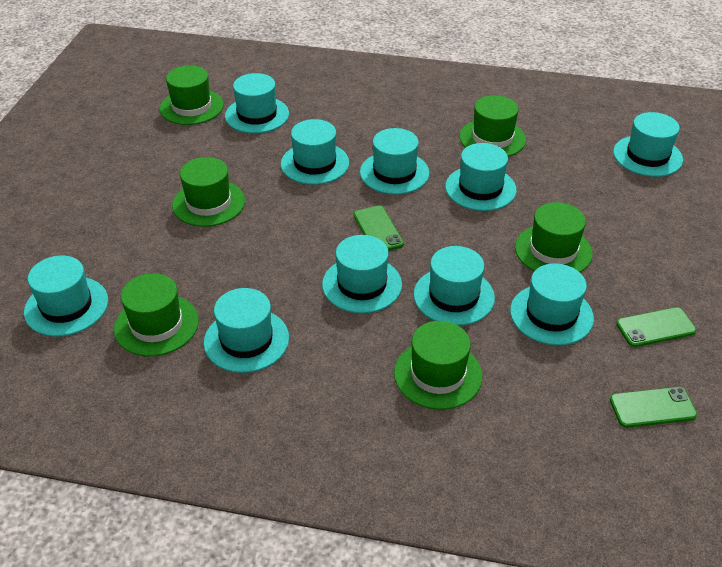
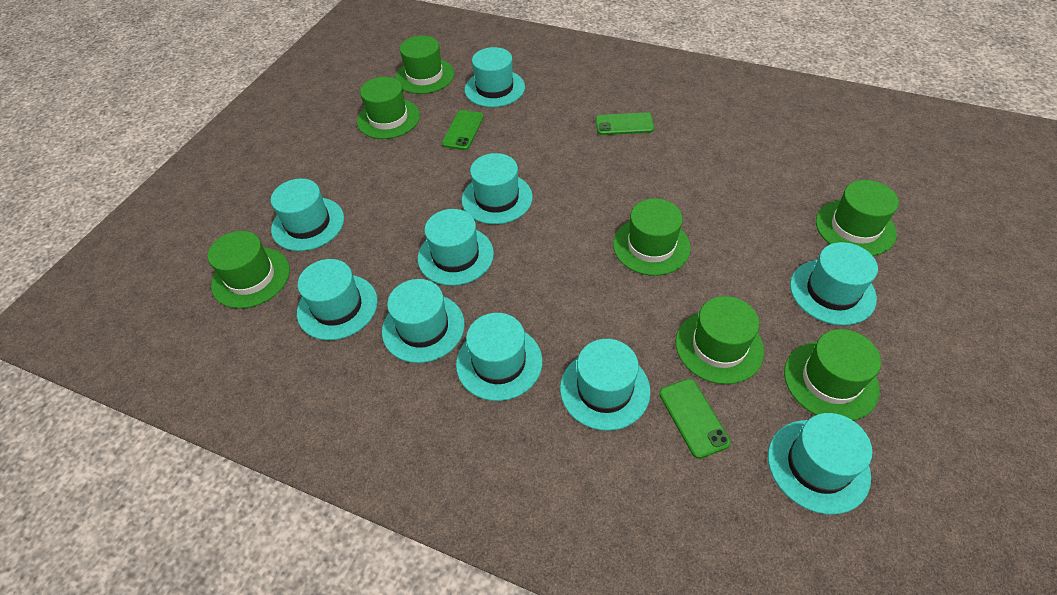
green hat: [114,273,199,356] [160,65,224,125] [172,157,245,227] [394,321,483,410] [459,95,526,157] [515,202,593,272] = 6 -> [208,231,290,309] [357,77,420,139] [395,36,454,94] [613,198,691,276] [676,296,764,384] [784,329,881,421] [816,180,899,256] = 7

